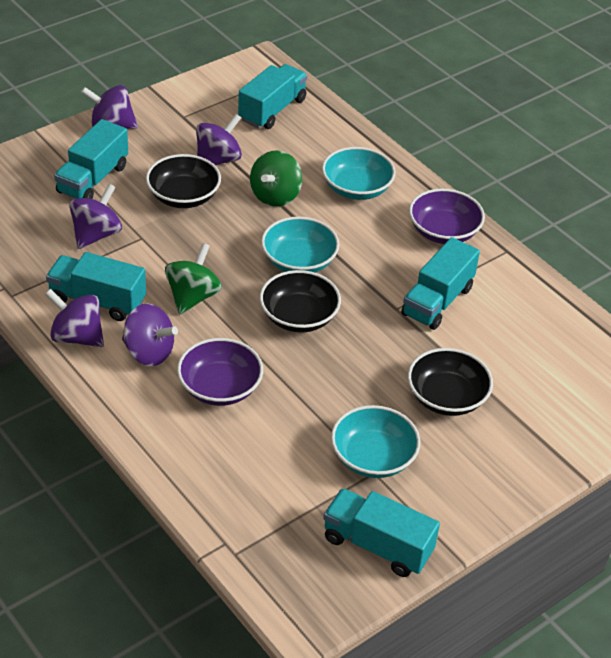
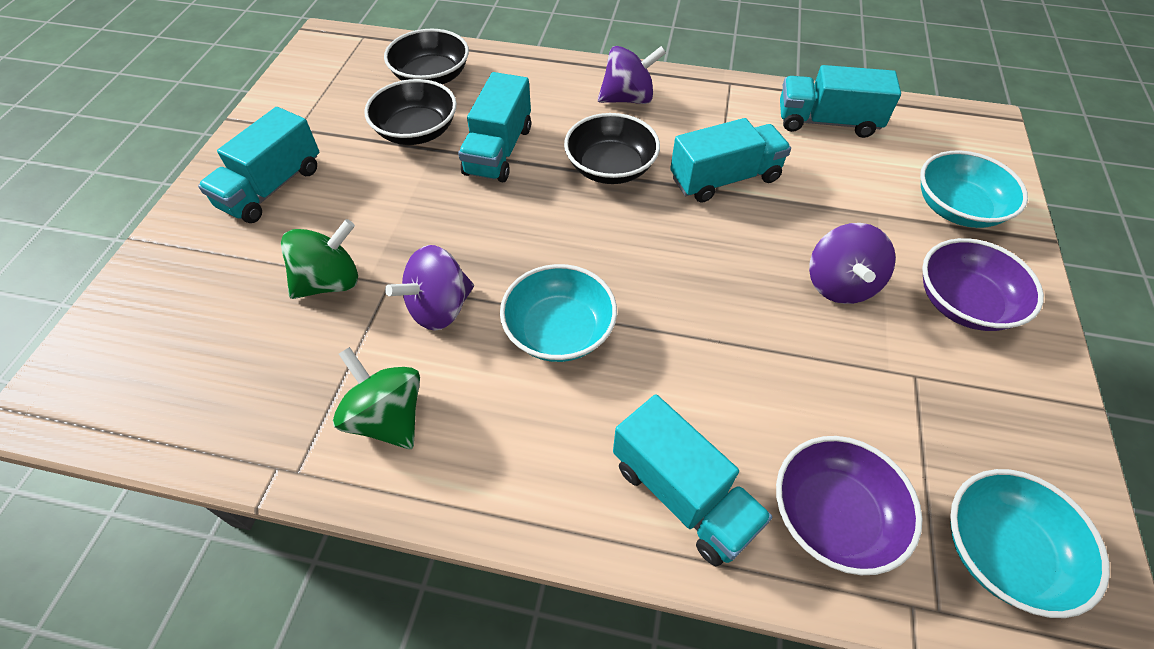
purple spinning top: [45,289,104,347] [69,184,122,249] [81,85,138,129] [122,303,178,366] [196,114,242,165] = 5 -> [385,245,474,331] [598,46,666,104] [809,223,896,304] = 3

